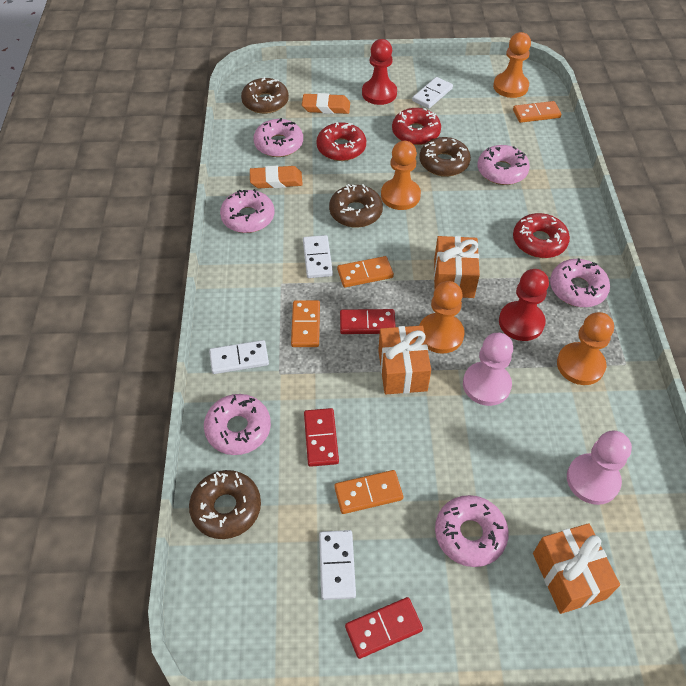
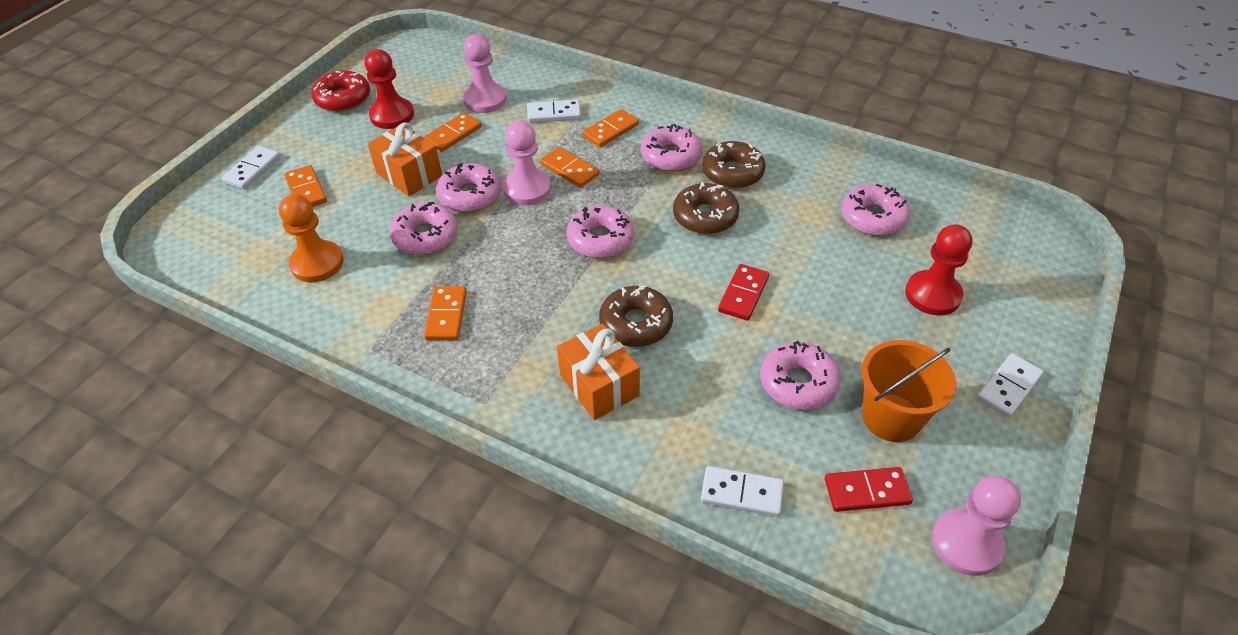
brown donut: [189,470,261,539] [241,77,289,114] [329,184,383,228] [419,137,471,177] = 4 -> [599,285,673,347] [673,182,740,234] [702,141,765,189] = 3
orange bucket: none = 0 -> [861,340,956,442] = 1
orange domino: [291,300,320,347] [334,470,403,514] [337,256,394,288] [513,101,562,123] = 4 -> [284,165,327,207] [424,112,481,152] [424,286,467,340] [540,147,600,188] [582,109,639,147] = 5
orange eraser: [250,166,303,188] [302,93,350,114] = 2 -> none = 0
orange gift: [378,326,431,394] [434,236,480,298] [533,523,620,614] = 3 -> [368,123,442,196] [557,323,640,420] = 2
orange pawn: [381,141,421,210] [419,281,465,354] [493,32,531,98] [557,312,614,385] = 4 -> [279,194,344,282] = 1
pink pawn: [463,333,513,406] [567,430,632,505] = 2 -> [463,34,507,113] [503,121,551,205] [932,476,1021,576] = 3
red domino: [304,408,339,467] [340,309,396,334] [345,597,423,659] = 3 -> [718,264,769,321] [825,467,913,512] = 2
red donut: [316,122,366,161] [392,108,441,145] [513,213,570,258] = 3 -> [312,71,370,112] = 1

